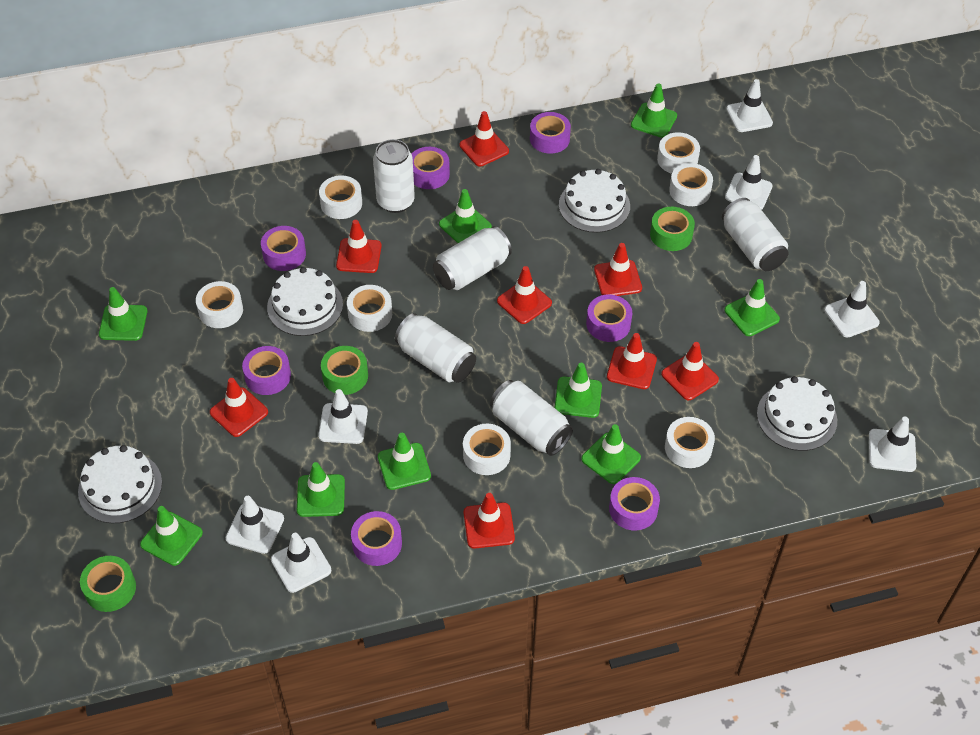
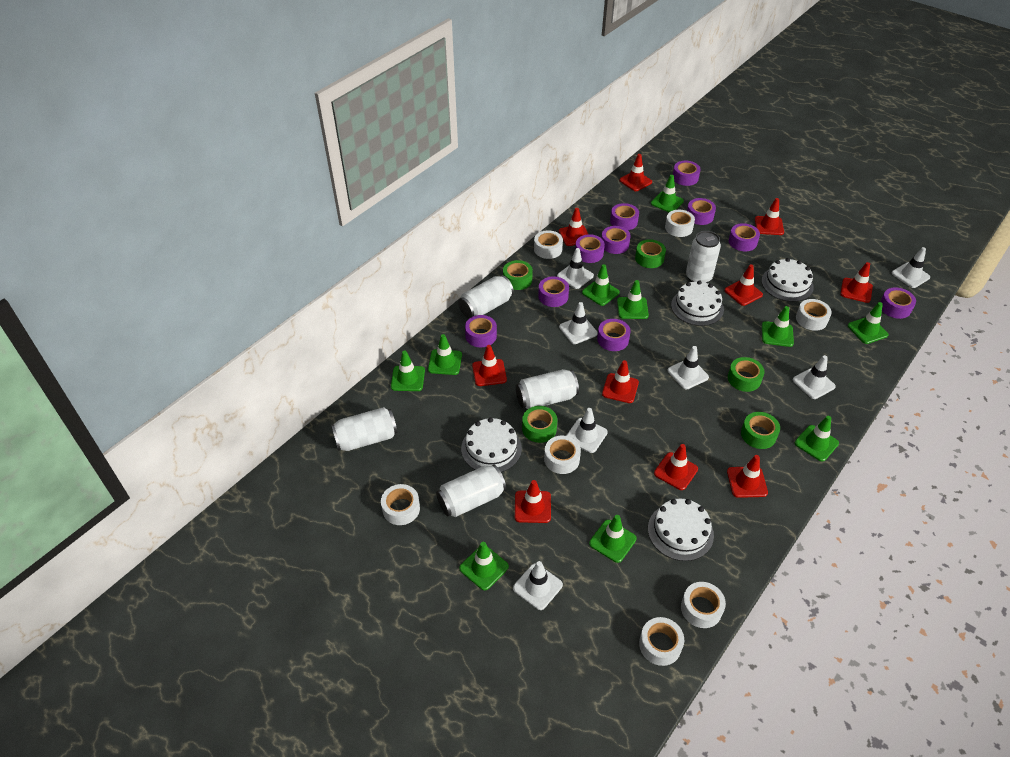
green tape: [80,556,136,612] [321,346,368,395] [650,207,695,251] = 3 -> [503,260,533,290] [522,406,557,443] [635,239,666,268] [728,357,764,392] [741,412,780,449] = 5
green traffic cone: [99,287,148,341] [140,506,203,566] [297,462,345,517] [378,433,431,490] [439,189,492,243] [555,363,602,418] [581,424,641,484] [631,83,677,138] [724,279,780,336] = 9 -> [391,351,425,391] [428,334,462,375] [459,542,509,590] [582,264,620,306] [589,515,637,563] [617,280,649,319] [651,175,684,212] [762,306,794,347] [795,416,839,462] [848,302,889,344] = 10
purple tape: [242,346,291,395] [261,226,306,271] [351,511,402,566] [412,147,450,189] [530,112,571,154] [586,295,632,342] [609,477,660,531] = 7 -> [465,315,497,347] [538,276,569,307] [575,234,605,263] [597,319,631,351] [602,226,631,254] [610,203,639,230] [673,161,701,186] [687,198,716,225] [729,223,760,251] [880,287,916,319] = 10
red traffic cone: [210,378,268,437] [336,220,382,273] [459,111,509,167] [464,493,515,549] [497,266,552,324] [594,243,642,296] [607,333,657,389] [661,342,719,400] = 8 -> [472,345,507,386] [515,480,551,523] [559,208,588,246] [602,360,639,403] [619,154,652,191] [654,444,698,490] [725,264,763,306] [727,455,768,498] [755,198,784,235] [840,262,873,303] = 10

